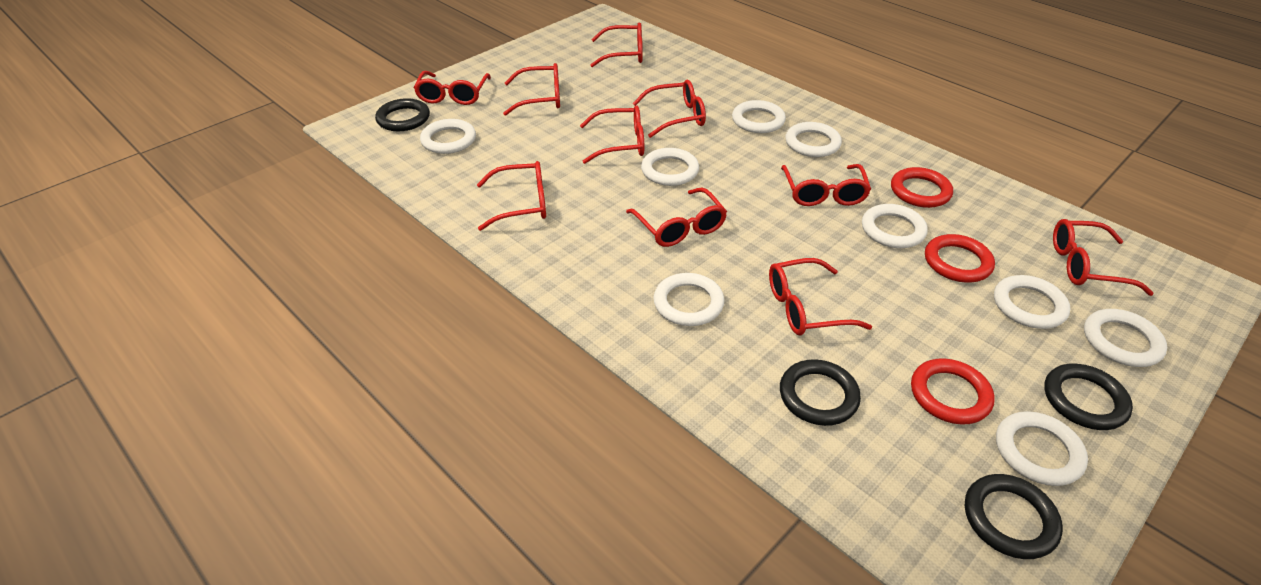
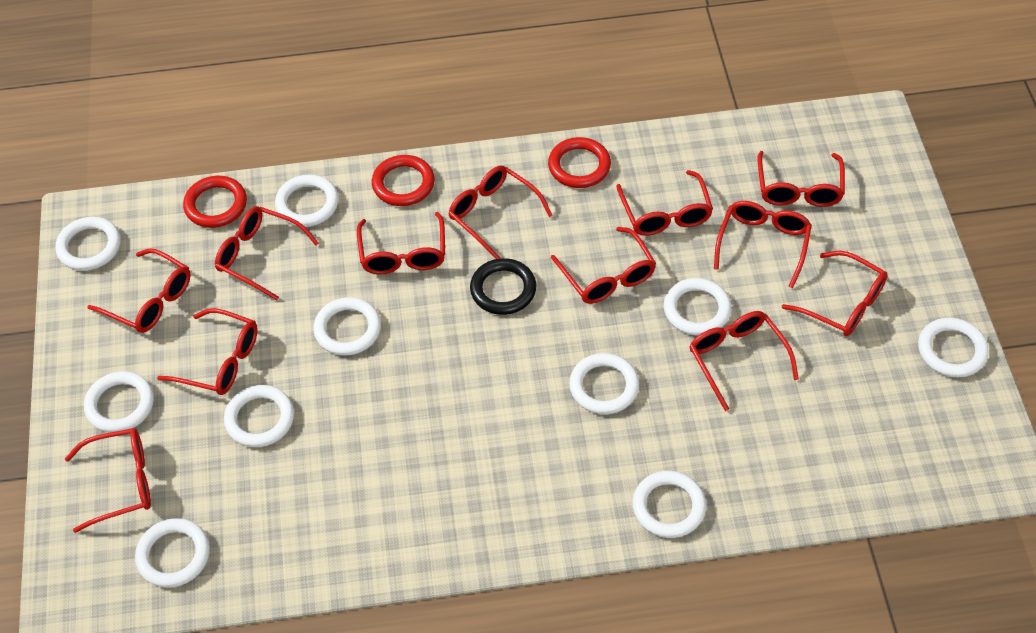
black ring: [375,98,430,131] [780,359,861,426] [965,474,1063,559] [1044,364,1133,430] = 4 -> [470,258,536,315] = 1
red glasses: [414,71,491,105] [477,161,546,231] [503,63,560,116] [580,105,644,164] [590,22,643,67] [626,187,727,247] [633,80,706,138] [769,258,872,336] [781,164,871,206] [1053,219,1154,296] = 10 -> [65,428,151,533] [87,248,191,333] [157,308,258,395] [215,206,319,301] [357,212,445,274] [448,166,553,259] [551,227,656,304] [616,170,713,236] [689,311,799,411] [714,201,812,288] [757,151,845,207] [782,251,888,336] = 12
white ring: [420,119,476,154] [641,148,699,186] [654,273,724,326] [732,100,786,133] [785,122,842,157] [862,204,928,248] [994,275,1071,329] [996,411,1088,486] [1084,309,1167,367] = 9 -> [55,217,121,271] [84,371,154,433] [135,518,210,588] [224,385,294,447] [275,175,339,227] [313,297,381,356] [569,353,639,414] [632,471,706,538] [664,278,731,336] [918,318,989,377] = 10

